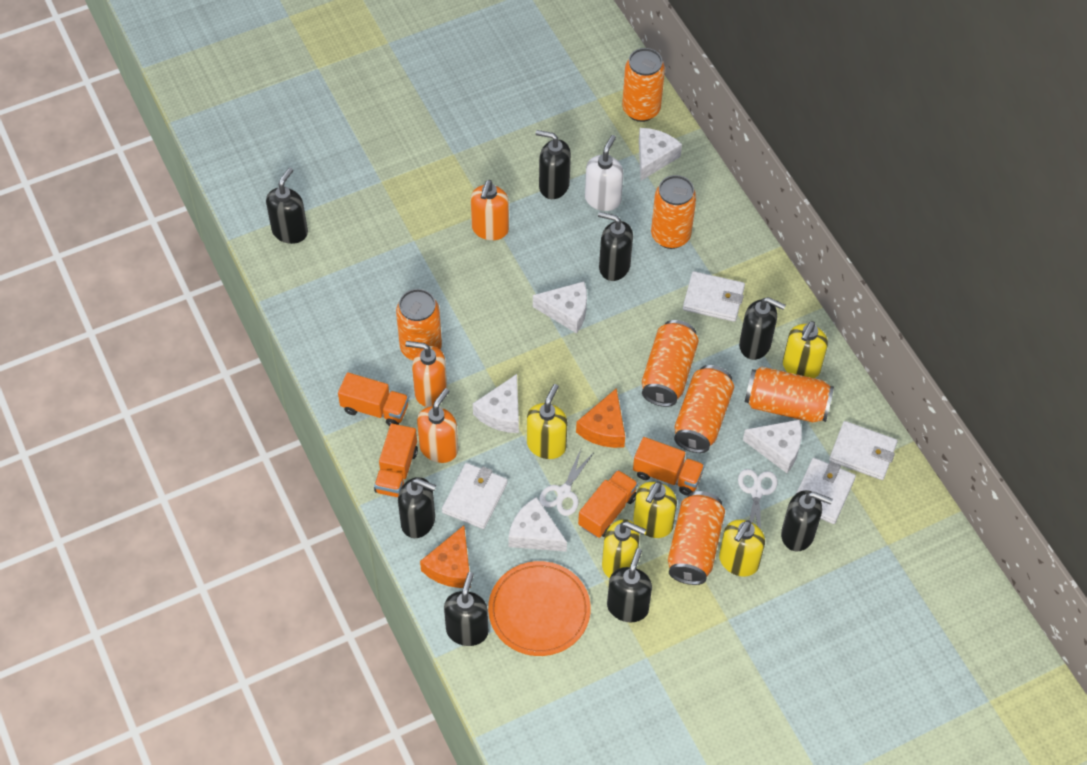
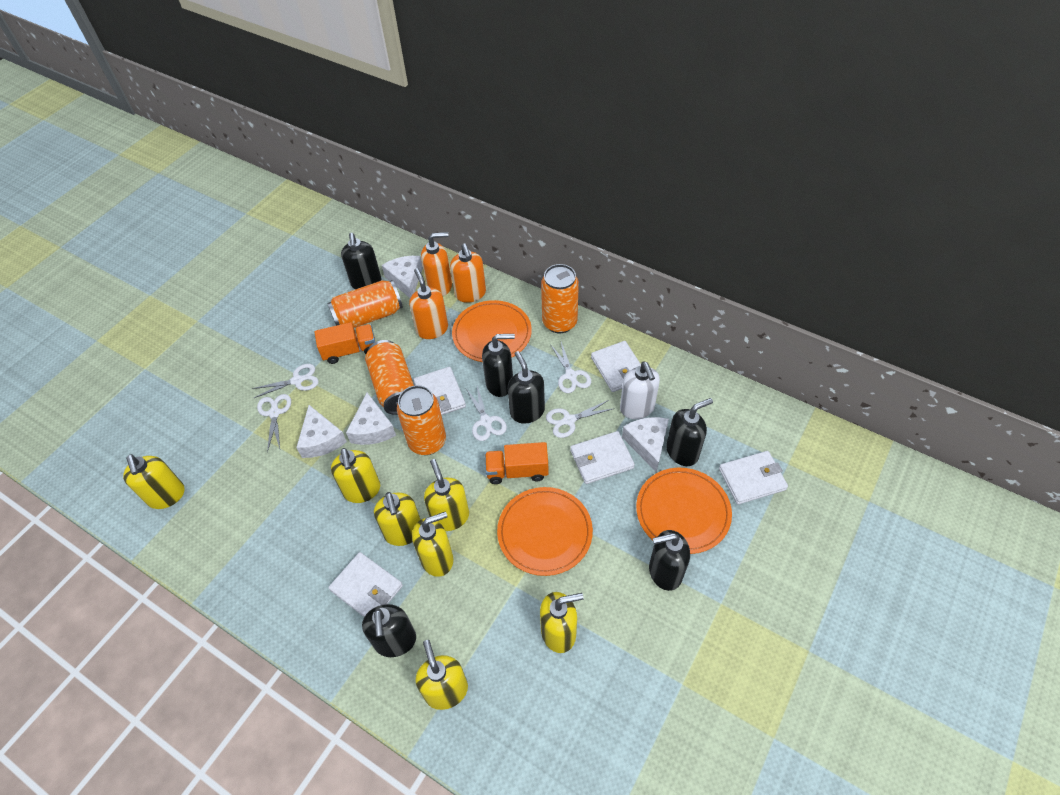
black soap dispenser: [266,168,308,244] [398,477,436,538] [444,572,488,646] [536,130,571,199] [598,212,633,281] [607,548,652,622] [739,297,786,360] [781,490,833,552] = 8 -> [341,233,381,289] [362,604,416,657] [482,334,515,397] [508,351,545,424] [649,530,690,591] [666,398,713,466] = 6
orange can: [396,289,442,361] [622,48,665,122] [642,320,699,407] [651,175,696,249] [668,491,725,585] [674,365,734,453] [745,367,834,422] = 7 -> [327,280,403,328] [365,340,414,415] [397,385,446,455] [541,264,579,333] = 4
orange cheese: [420,525,471,588] [576,388,625,448] = 2 -> none = 0
orange plate: [488,561,591,656] = 1 -> [452,300,532,362] [497,487,593,576] [636,468,732,554] = 3
orange truck: [338,372,409,426] [374,423,418,497] [578,470,638,538] [633,437,705,496] = 4 -> [315,322,375,364] [485,442,549,484] = 2
white cheese: [473,374,519,433] [508,497,567,552] [533,282,587,333] [639,128,682,180] [743,419,802,473] = 5 -> [296,405,347,458] [346,393,396,445] [382,256,423,298] [622,417,669,473] = 4
white scissors: [539,449,593,516] [738,469,777,529] = 2 -> [251,364,319,398] [257,394,291,452] [466,386,507,441] [546,400,612,438] [550,342,591,393] = 5
white wallet: [442,463,508,529] [683,271,745,322] [796,458,856,524] [829,421,898,480] = 4 -> [328,552,403,617] [413,367,466,415] [570,431,635,484] [591,341,641,392] [719,451,788,505] = 5
yellow soap dispenser: [527,384,567,459] [602,519,646,578] [633,481,677,538] [719,520,765,577] [783,321,828,378] = 5 -> [123,454,185,509] [331,448,380,503] [374,492,421,546] [412,511,453,577] [416,640,468,710] [424,459,469,531] [540,592,584,653] = 7

